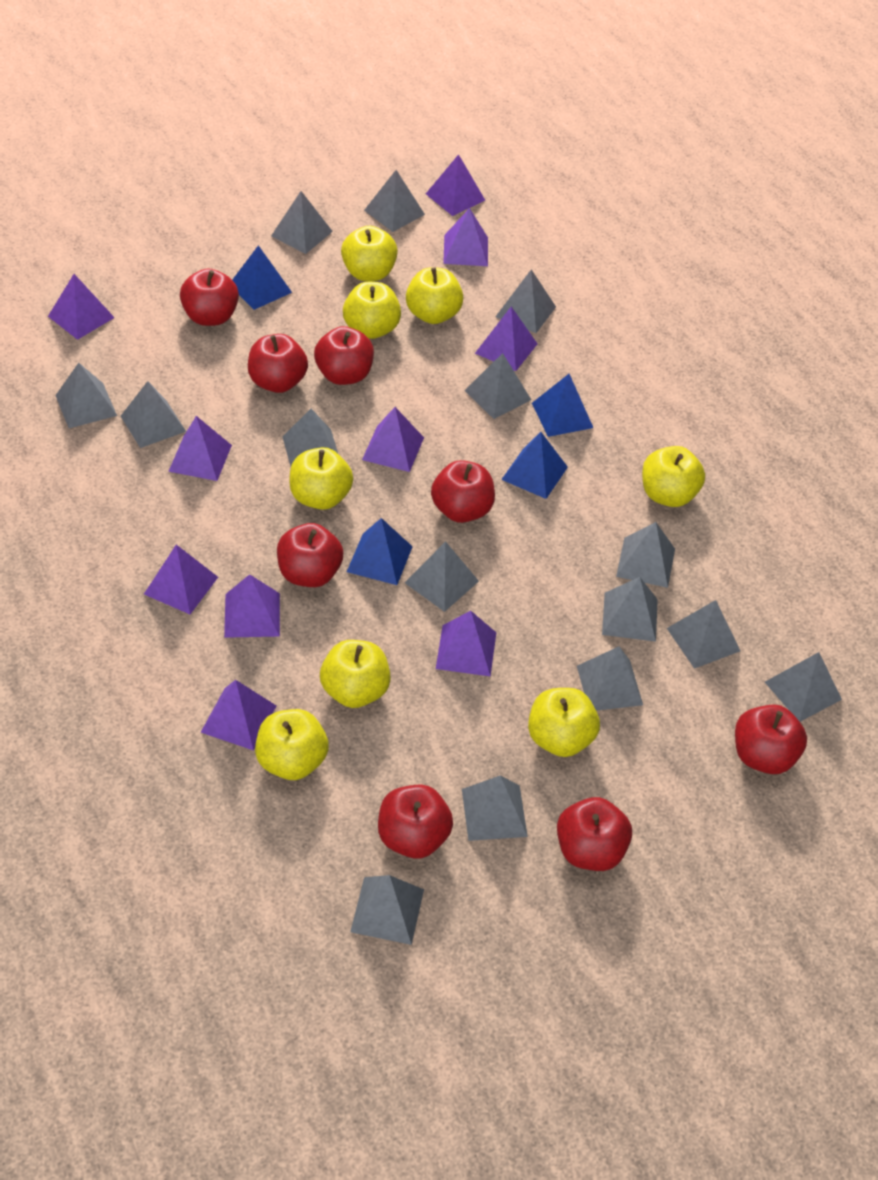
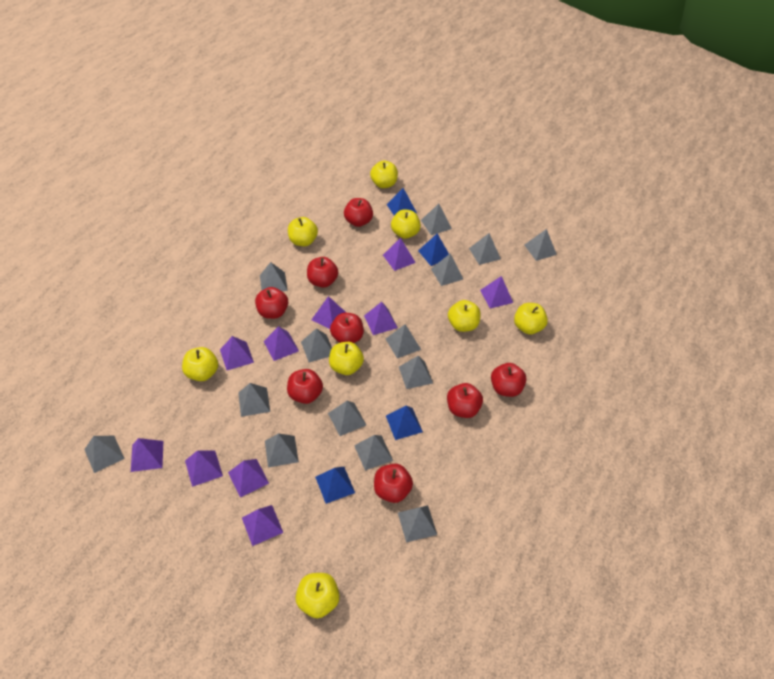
grey pyramid: [55,363,117,428] [121,381,186,448] [271,191,333,254] [283,409,338,466] [350,875,424,945] [364,170,425,232] [405,541,479,612] [462,776,528,841] [464,353,531,419] [495,270,556,333] [577,646,643,711] [602,577,658,642] [616,522,675,588] [667,600,740,669] [765,652,842,722] = 15 -> [84,436,125,473] [238,383,270,417] [260,262,288,291] [265,433,299,467] [301,328,332,362] [328,401,366,436] [354,435,393,471] [386,325,421,358] [398,505,437,542] [399,356,433,389] [421,204,452,235] [431,253,463,286] [469,233,501,265] [524,229,557,261] = 14

